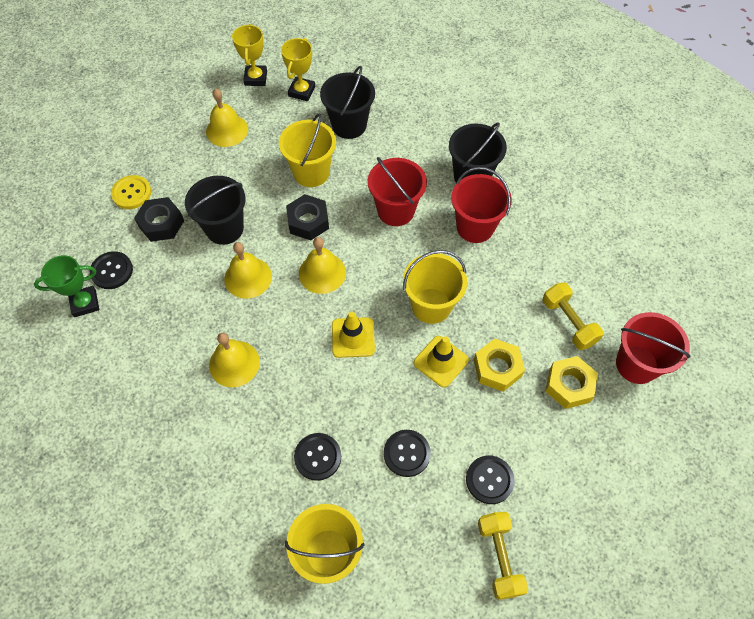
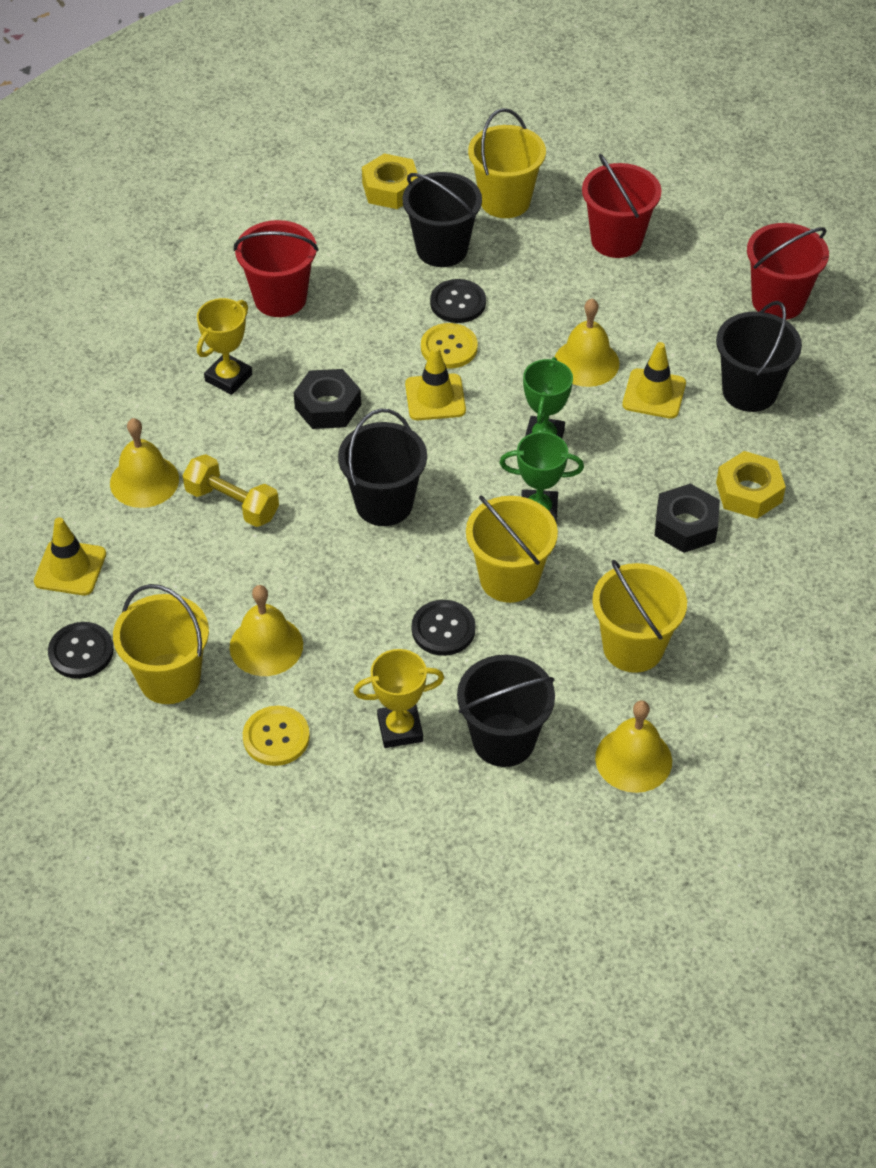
black bucket: [185,176,246,245] [320,66,375,139] [449,122,507,182] = 3 -> [338,408,427,526] [403,172,482,267] [457,655,555,767] [716,301,802,412] = 4
black button: [90,251,133,289] [294,433,341,481] [384,430,431,477] [466,455,515,504] = 4 -> [48,622,114,679] [412,600,476,656] [430,279,486,323] = 3
green trophy: [34,255,99,317] = 1 -> [500,432,584,522] [523,357,573,439] = 2
yellow bucket: [279,113,336,187] [285,504,365,584] [403,250,467,324] = 3 -> [113,584,209,704] [466,495,558,603] [468,108,546,218] [592,560,687,673] = 4
yellow button: [111,175,151,209] = 1 -> [243,706,310,766] [421,323,478,369] = 2
yellow dumbbell: [478,512,528,600] [543,282,604,350] = 2 -> [183,454,279,527] = 1
yellow traffic cone: [332,311,375,358] [414,336,469,388] = 2 -> [34,517,106,595] [405,346,466,420] [622,342,686,419] = 3

